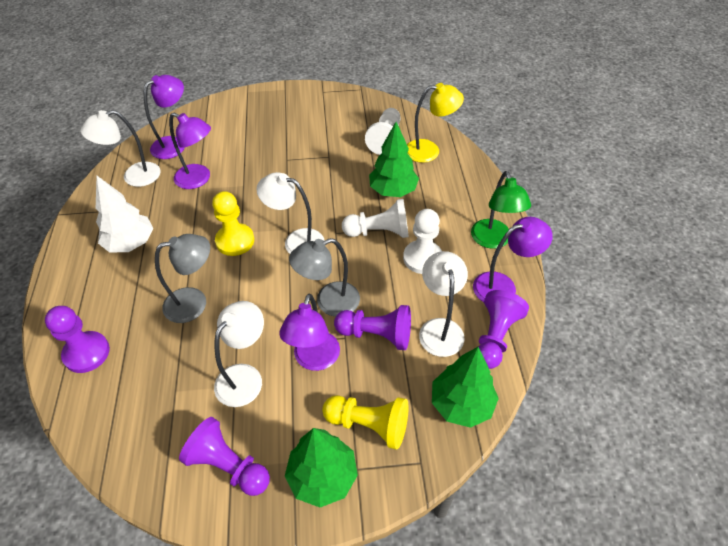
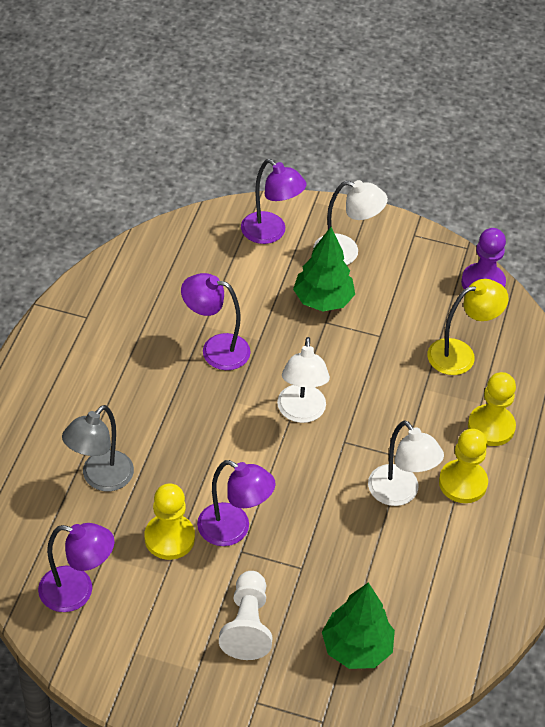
green lamp: [471,171,531,249] = 1 -> none = 0
green tree: [285,428,358,507] [369,122,419,197] [432,347,499,428] = 3 -> [293,227,355,311] [322,582,395,669] = 2
grey lamp: [155,234,210,323] [289,238,360,317] = 2 -> [62,405,134,491] = 1
purple pawn: [45,306,110,373] [179,417,270,496] [334,305,411,350] [478,290,529,369] = 4 -> [461,228,506,289] = 1
white lamp: [81,110,160,187] [214,301,264,407] [256,172,325,254] [419,251,468,357] = 4 -> [277,337,330,423] [313,180,388,265] [368,420,444,506] = 3
white pawn: [342,199,409,238] [365,108,401,155] [403,209,442,274] = 3 -> [219,571,273,660] = 1
white tree: [96,176,153,253] = 1 -> none = 0
yellow pawn: [212,191,254,256] [322,395,409,450] = 2 -> [145,484,195,560] [439,429,488,503] [468,372,516,446] = 3

